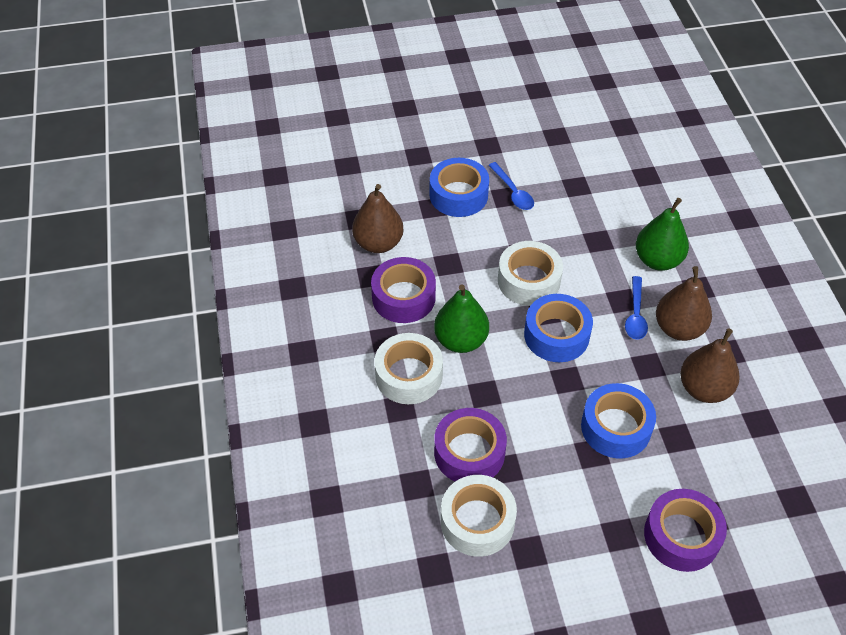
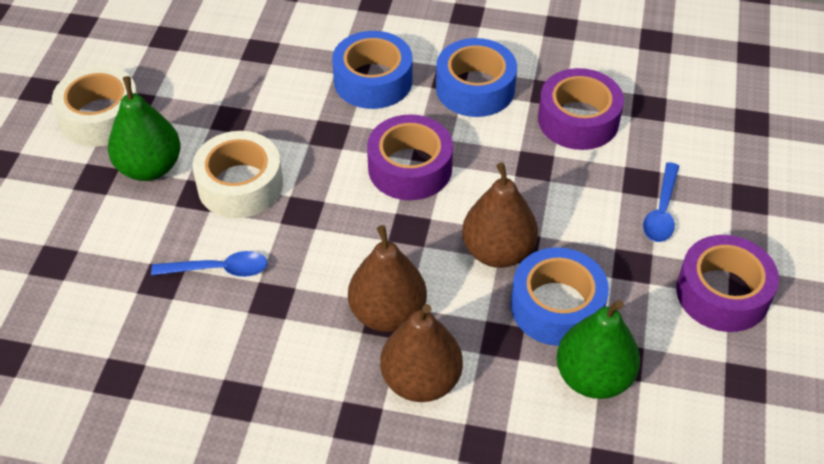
white tape: [374,333,443,404] [441,475,517,557] [498,241,563,306] = 3 -> [52,65,138,147] [193,131,283,218] = 2

